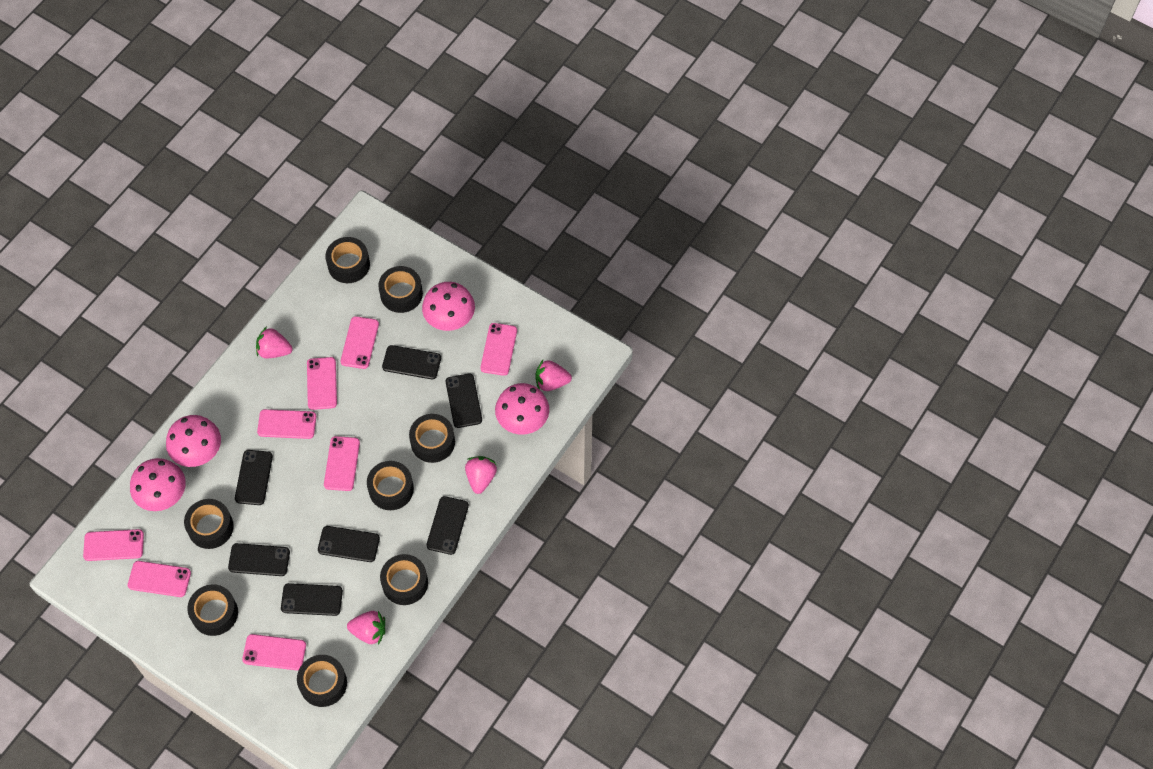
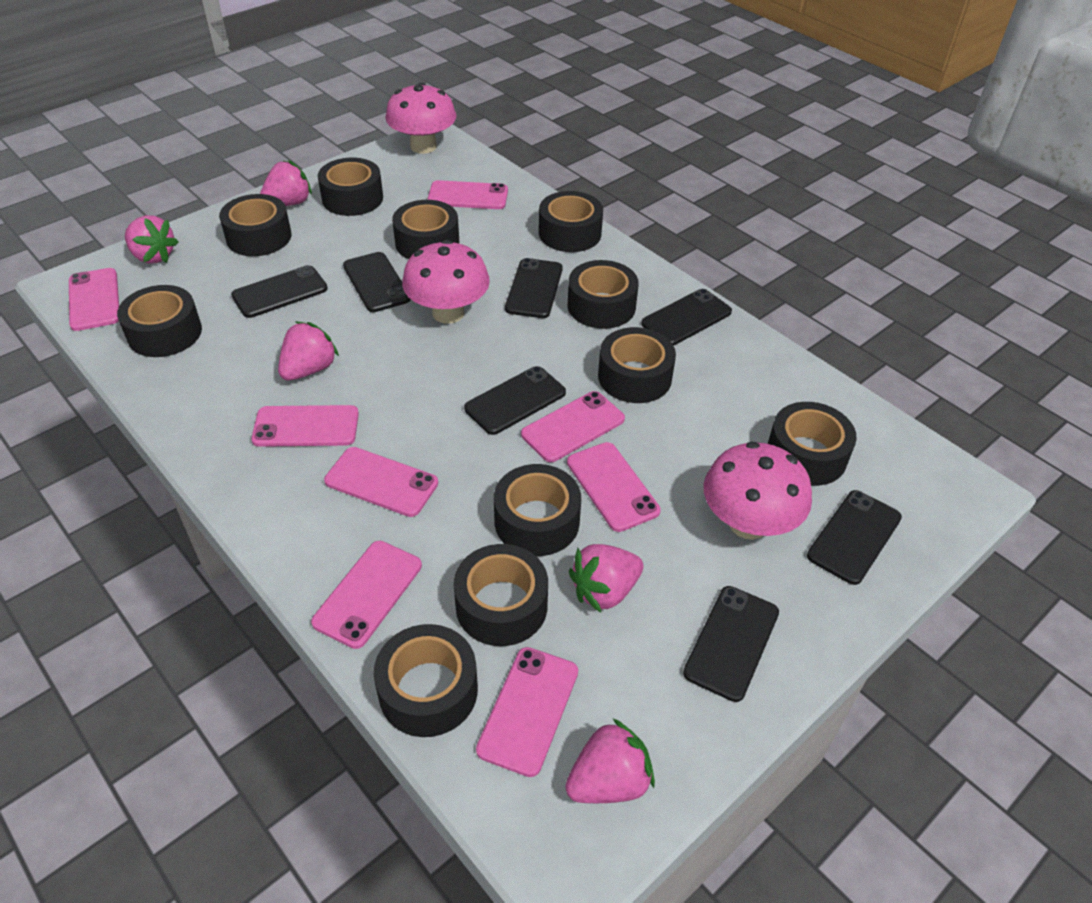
black tape: [184,499,234,549] [187,584,238,636] [297,655,347,707] [325,237,370,283] [367,461,414,510] [378,266,423,313] [380,554,428,605] [409,414,455,463] = 8 -> [117,285,202,357] [219,194,291,256] [318,158,383,216] [374,624,478,737] [392,200,459,259] [453,544,548,646] [494,464,581,556] [539,191,603,252] [568,260,639,329] [598,327,676,403] [768,402,857,486] = 11
pink mushroom: [130,458,186,511] [166,415,221,467] [422,282,475,331] [495,383,549,435] = 4 -> [385,83,456,154] [402,240,490,324] [703,441,812,540] = 3
pink strawberry: [256,326,293,358] [347,611,385,645] [465,456,497,494] [535,360,572,391] = 4 -> [125,215,178,263] [260,160,312,206] [278,321,339,381] [565,718,655,803] [569,544,643,613] = 5

